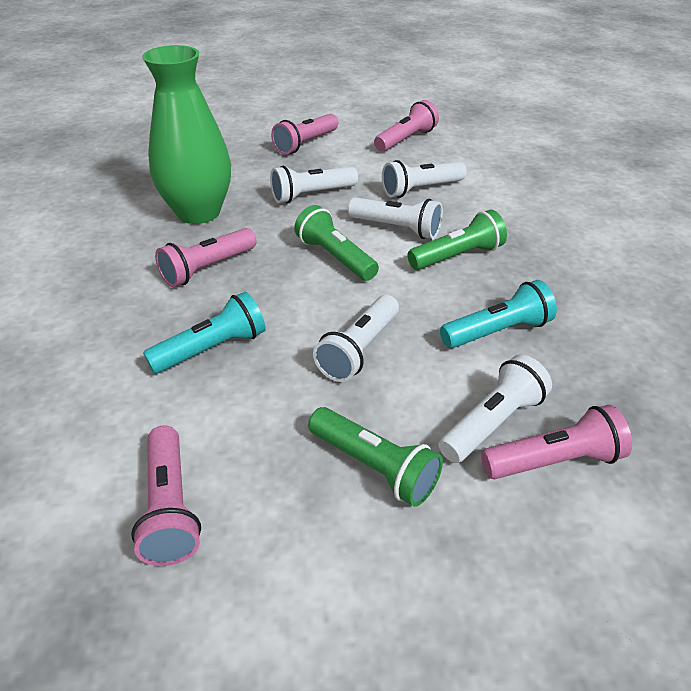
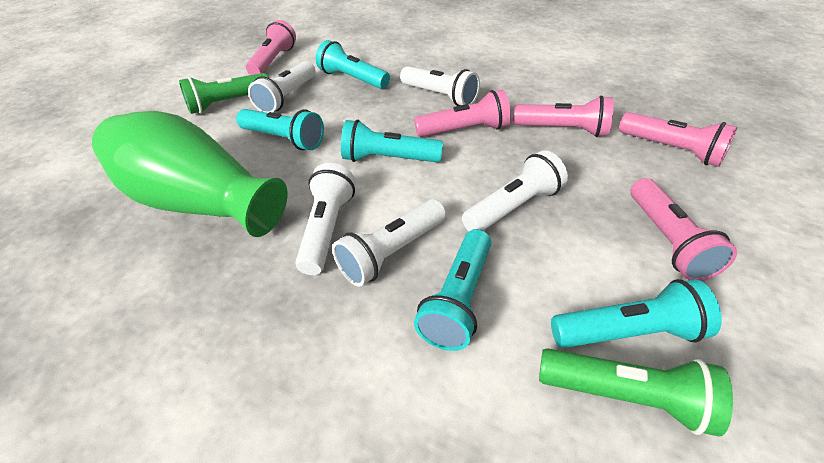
green flashlight: [294,205,379,281] [308,407,443,507] [407,210,507,270] = 3 -> [179,73,268,114] [539,348,733,437] = 2
turquoise flashlight: [143,292,266,374] [440,280,557,348] = 2 -> [236,109,324,150] [316,40,390,89] [341,120,443,162] [414,229,491,351] [551,279,722,348] = 5

